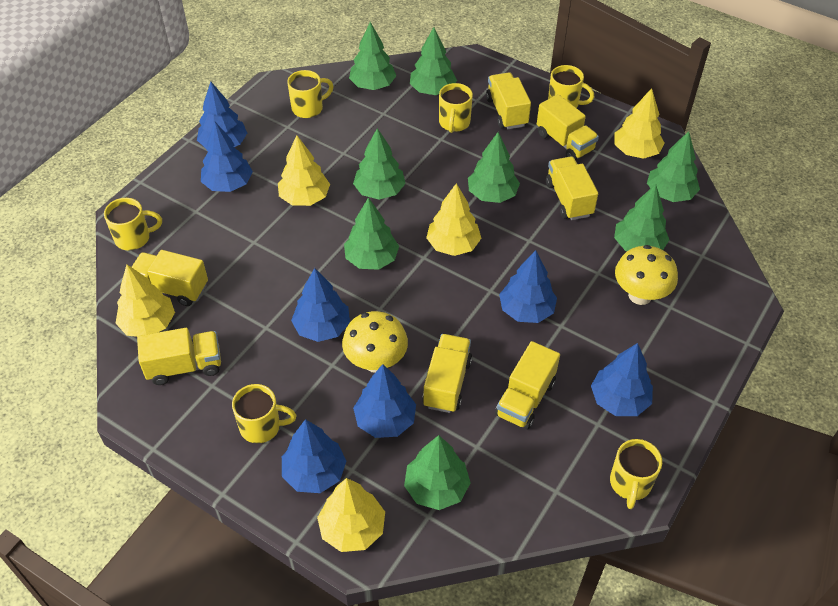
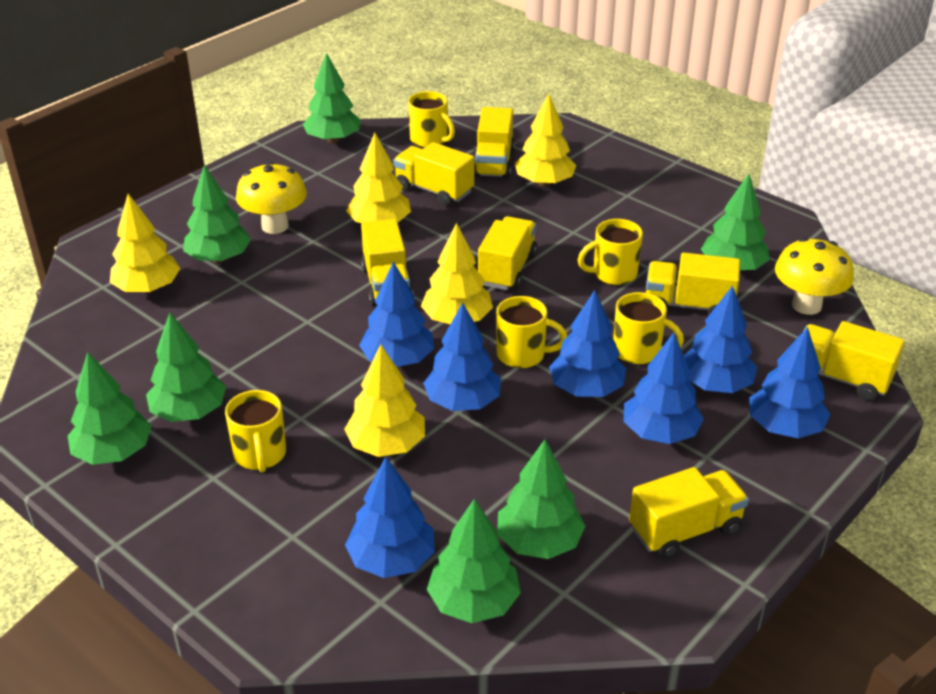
green tree: [344,197,399,270] [349,22,396,90] [353,128,406,200] [404,435,470,510] [410,27,457,95] [468,132,520,203] [614,184,669,251] [647,131,700,202] = 8 -> [68,352,151,465] [146,313,226,422] [183,165,251,263] [303,53,361,143] [427,499,521,623] [497,440,585,559] [701,174,770,270] = 7
yellow mug: [104,198,162,251] [232,384,297,443] [287,70,333,118] [439,83,473,133] [548,65,594,108] [610,439,662,509] = 6 -> [225,390,286,473] [408,91,455,148] [496,296,567,368] [578,219,643,285] [613,292,684,364] = 5

